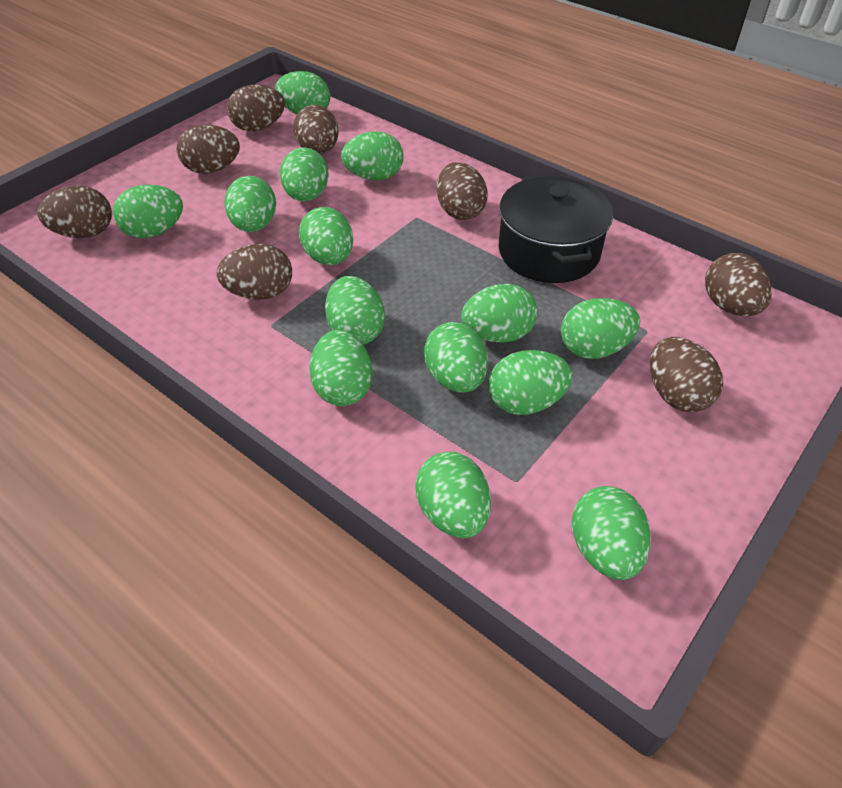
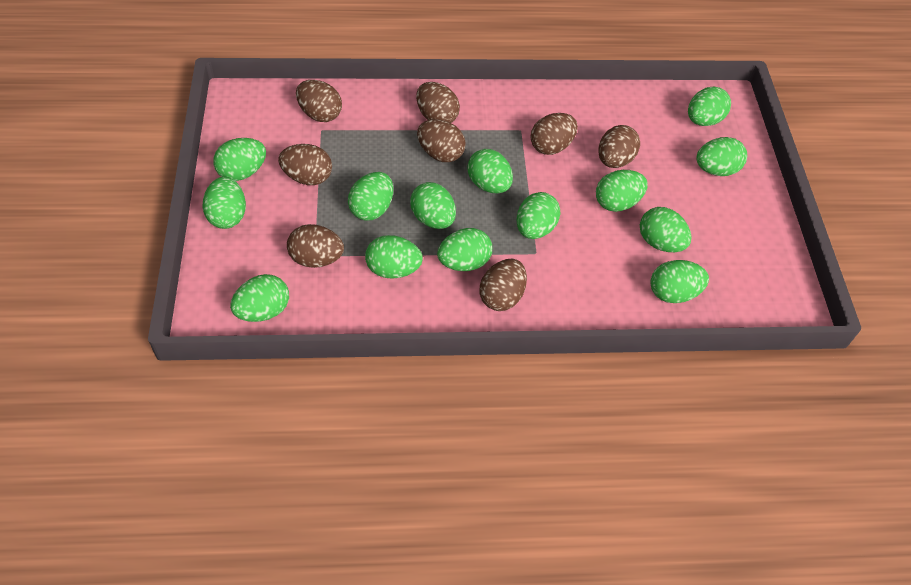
black pot: [498,175,613,283] = 1 -> none = 0

